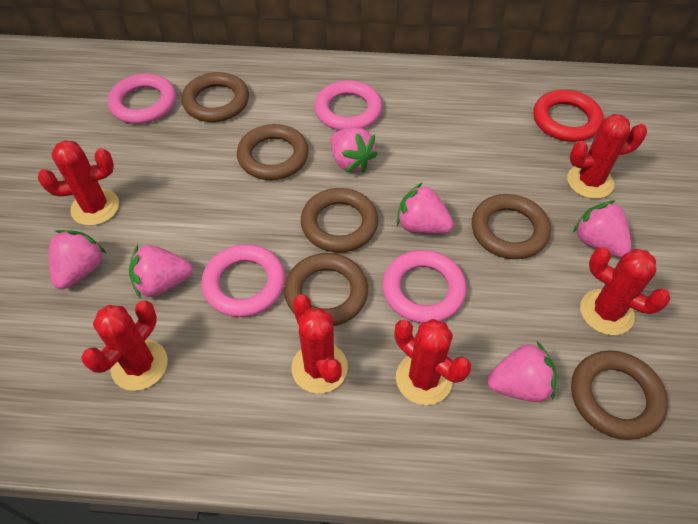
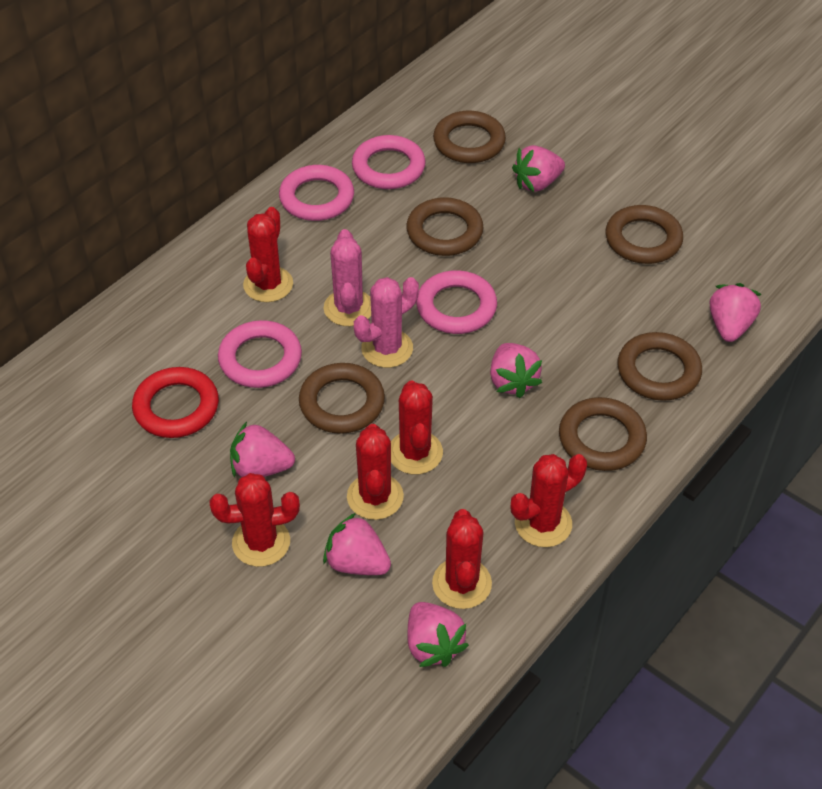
pink cactus: none = 0 -> [324,229,371,326] [354,277,419,368] = 2

